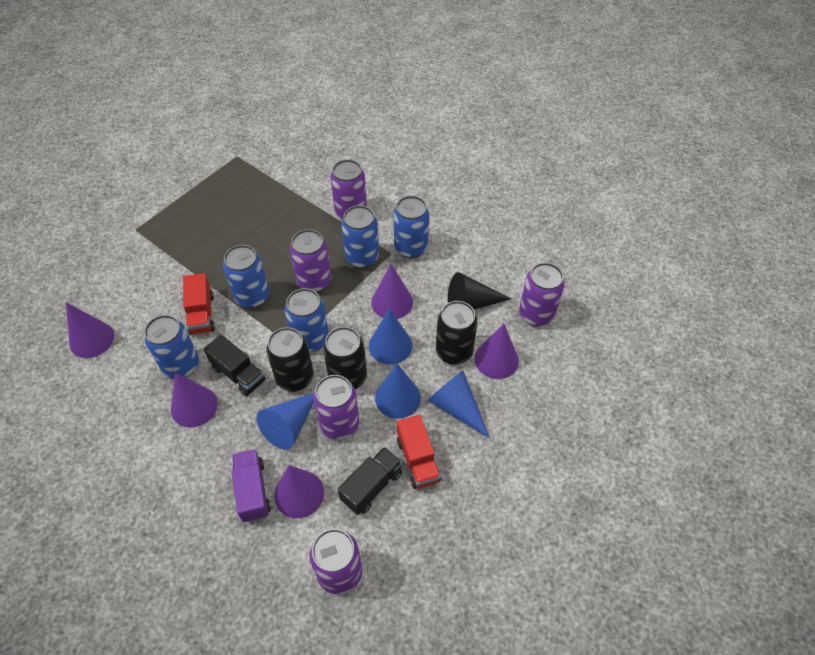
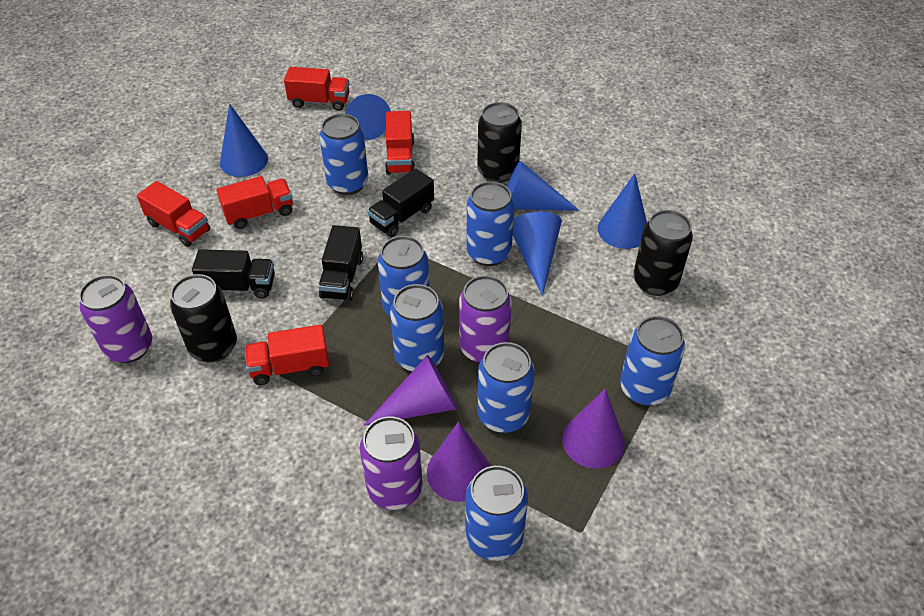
black cone: [448,272,512,310] = 1 -> none = 0
black truck: [204,335,266,396] [338,447,402,515] = 2 -> [192,249,275,299] [318,225,363,301] [367,168,434,237] = 3
blue can: [144,315,199,379] [223,245,269,308] [285,288,329,352] [341,205,379,268] [394,196,429,258] = 5 -> [319,114,368,195] [378,236,429,317] [390,284,444,372] [465,466,528,561] [467,181,515,266] [477,342,535,433] [620,316,685,406] = 7
blue cone: [256,393,314,450] [369,309,412,365] [375,364,421,419] [428,370,490,439] = 4 -> [220,104,268,177] [345,94,391,140] [507,161,580,211] [513,212,562,296] [597,173,647,249] = 5
purple can: [290,229,331,292] [309,529,362,594] [313,375,360,440] [331,159,367,219] [519,262,565,326] = 5 -> [79,275,152,363] [360,416,422,510] [459,275,512,363] = 3
purple cone: [66,302,114,358] [171,372,218,428] [274,465,324,518] [371,264,413,319] [474,324,519,379] = 5 -> [363,355,457,426] [427,422,490,502] [562,389,625,469] = 3
purple truck: [232,449,271,522] = 1 -> none = 0
red truck: [183,273,215,335] [397,415,441,489] = 2 -> [137,181,210,247] [217,176,293,229] [245,325,329,385] [284,67,349,111] [385,111,415,175] = 5

